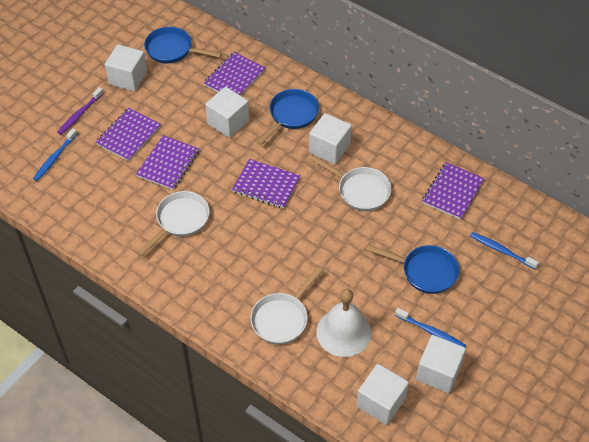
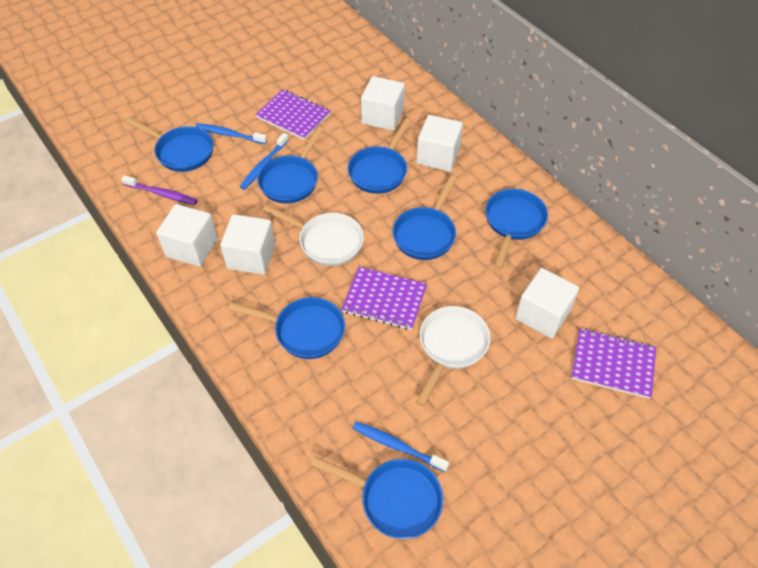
blue pan: [144,27,222,64] [257,89,319,145] [366,244,459,294] = 3 -> [126,117,213,172] [228,297,345,359] [257,126,324,204] [311,456,443,539] [348,118,411,194] [392,175,457,260] [485,189,548,269] = 7
purple notebook: [95,108,161,161] [136,135,199,190] [203,52,265,96] [232,159,300,209] [422,162,485,220] = 5 -> [255,89,331,140] [341,267,427,330] [571,328,656,399] = 3
white bell: [316,289,371,357] = 1 -> none = 0
white pan: [137,191,210,256] [250,267,323,344] [311,155,392,211] = 3 -> [262,205,364,266] [416,306,490,407] = 2

